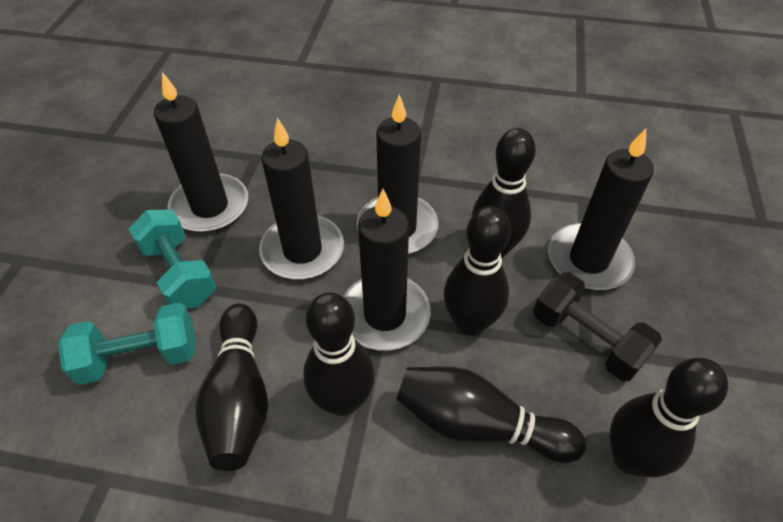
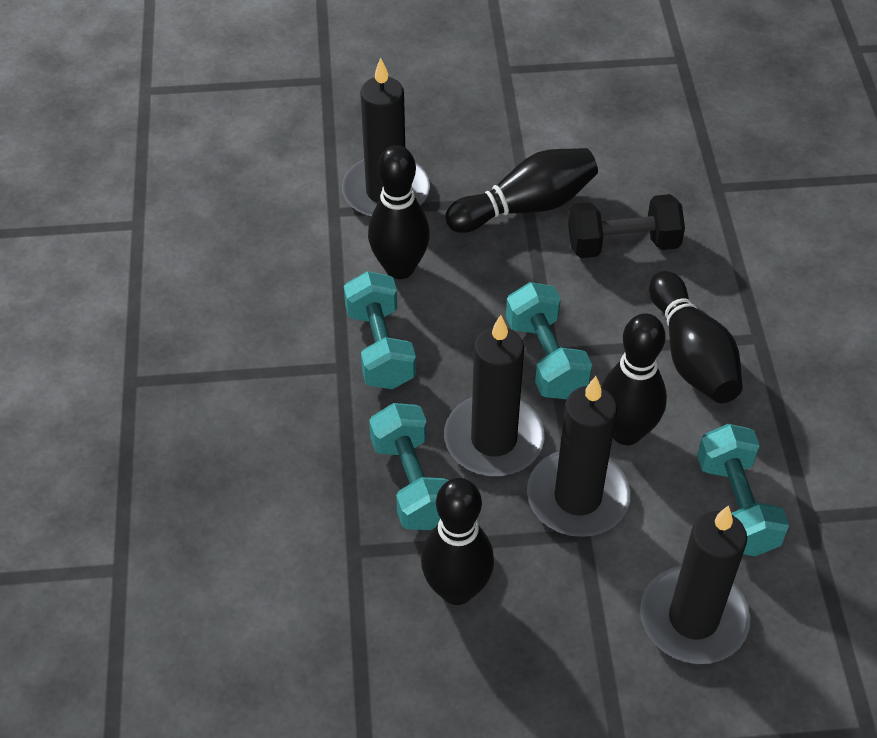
black bowling pin: [195,303,268,471] [303,293,375,416] [396,367,586,463] [444,206,511,335] [472,128,536,258] [609,358,728,477] = 6 -> [368,145,430,279] [421,478,494,605] [445,148,598,233] [601,313,667,445] [649,271,743,403] = 5
black candle: [154,72,248,233] [259,118,344,280] [343,189,431,351] [357,95,439,254] [548,128,654,290] = 5 -> [342,58,430,218] [444,315,545,476] [527,376,631,537] [640,505,750,664] = 4
turquoise dumbbell: [58,303,196,385] [129,210,217,309] = 2 -> [344,271,416,389] [369,403,449,530] [506,282,592,399] [697,424,789,556] = 4

